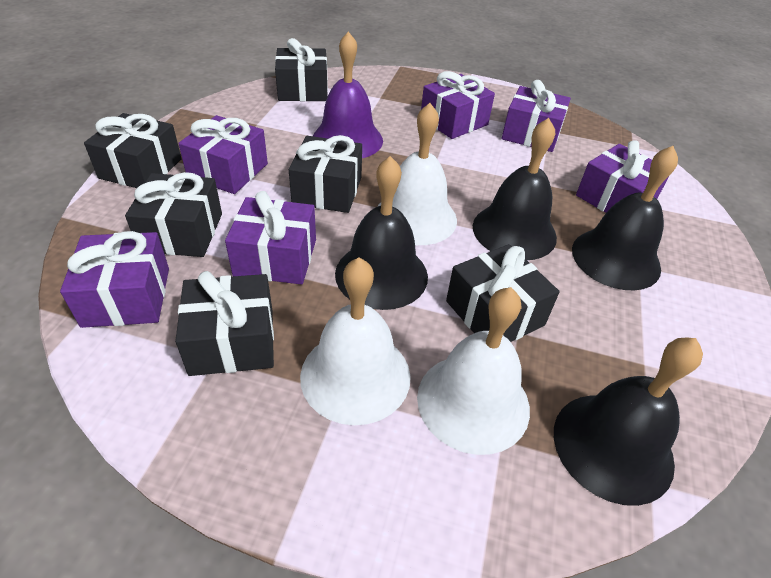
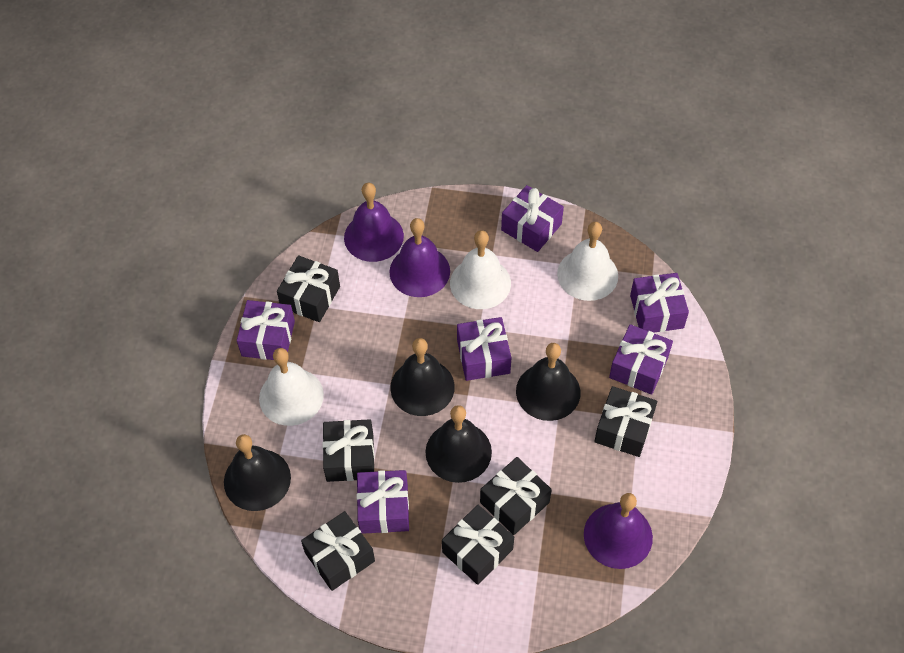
purple bell: [313,31,383,158] = 1 -> [344,183,404,262] [389,218,450,297] [584,493,653,569] = 3

